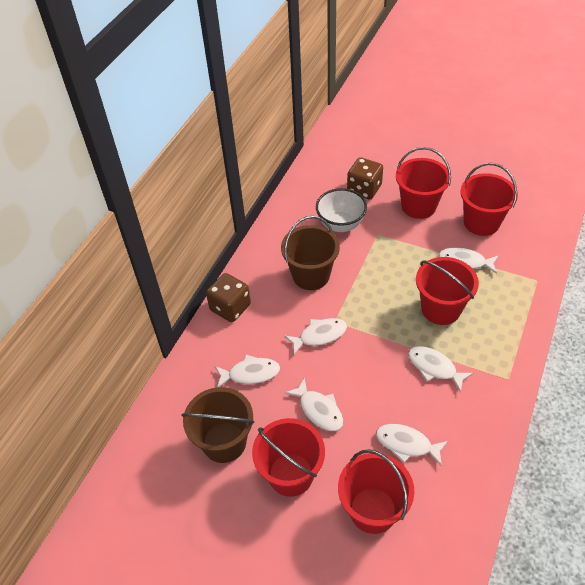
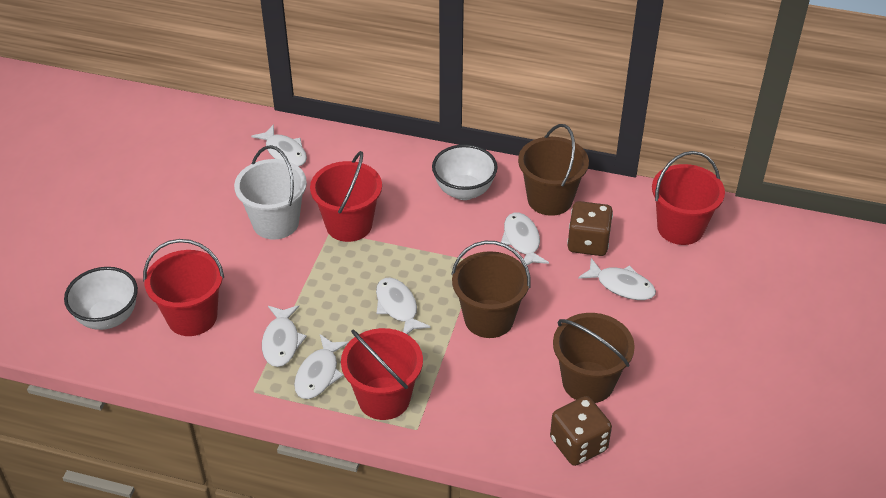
brown bucket: [181,387,254,463] [281,216,340,290] = 2 -> [451,241,531,338] [518,124,589,216] [553,313,635,403] = 3
red bucket: [252,418,325,497] [338,449,414,534] [396,147,451,219] [416,257,479,325] [461,163,518,236] = 5 -> [143,239,224,336] [310,151,382,242] [341,328,423,420] [652,151,725,245] = 4
white bowl: [316,188,367,232] = 1 -> [64,267,138,330] [432,144,498,200] = 2
white bucket: none = 0 -> [234,145,307,240] = 1

